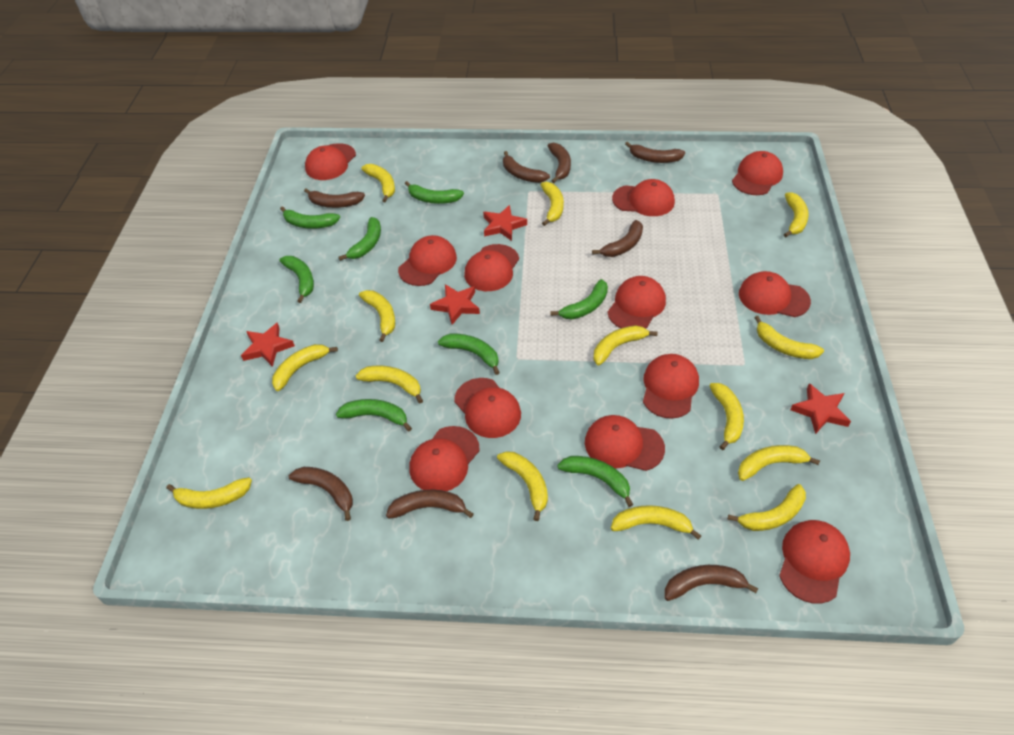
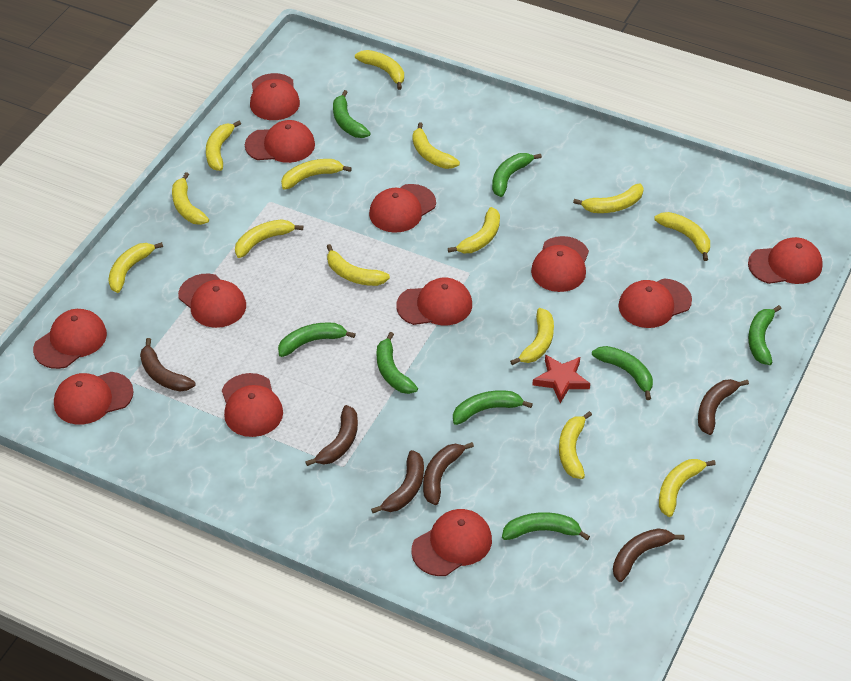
brown banana: [289,467,353,521] [304,188,365,208] [386,490,474,519] [503,151,550,183] [548,143,571,183] [592,220,643,257] [625,142,685,163] [665,565,758,601] = 8 -> [140,338,195,391] [305,405,358,466] [371,450,424,513] [423,442,474,505] [613,528,684,582] [698,379,749,435] = 6
red star: [241,322,295,367] [430,284,480,325] [483,205,527,241] [790,383,851,434] = 4 -> [532,355,590,403] = 1

